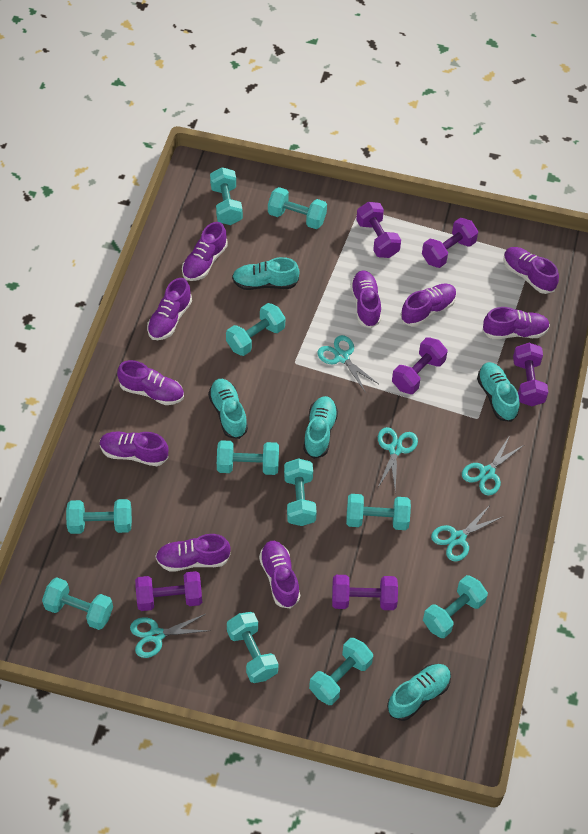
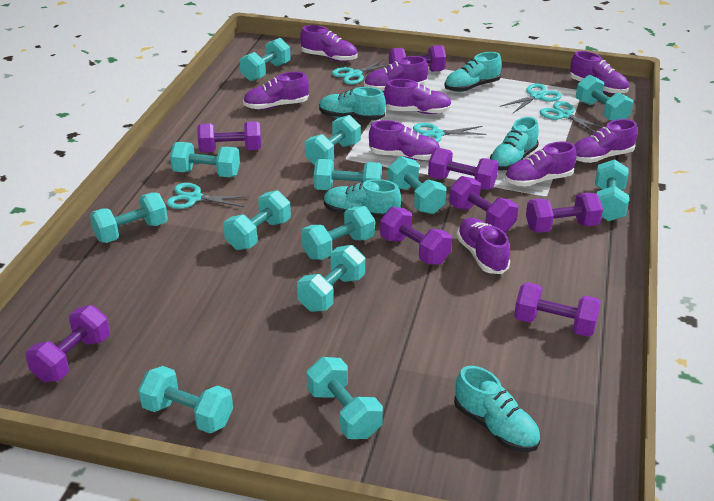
purple dumbbell: [135,571,202,611] [332,575,398,610] [356,202,401,258] [392,337,447,394] [422,218,478,268] [513,343,548,406] = 6 -> [26,305,110,382] [197,121,261,153] [380,207,452,265] [389,45,446,72] [428,148,499,190] [449,176,518,233] [514,282,601,337] [526,193,603,233] = 8
purple shoe: [100,431,169,466] [117,360,184,405] [147,278,192,340] [155,534,231,572] [182,222,228,281] [259,541,300,609] [350,270,381,328] [401,284,457,327] [482,307,550,339] [503,247,559,294] = 10 -> [243,72,309,110] [300,25,358,62] [364,56,428,92] [369,120,440,160] [384,79,452,114] [457,218,510,274] [505,142,577,186] [570,51,629,94] [575,119,637,163] = 9
turquoise dumbbell: [42,577,113,630] [66,499,132,534] [210,167,243,225] [217,440,279,475] [226,303,285,356] [227,612,278,683] [268,187,327,229] [284,458,317,526] [309,638,373,705] [346,494,411,530] [423,575,488,638] = 11 -> [90,192,168,243] [138,366,233,433] [170,142,240,177] [223,190,291,250] [240,38,290,81] [297,245,365,312] [301,206,375,260] [305,115,361,166] [307,357,383,439] [314,159,382,190] [388,156,447,214] [576,75,633,121] [595,159,629,222] = 13

